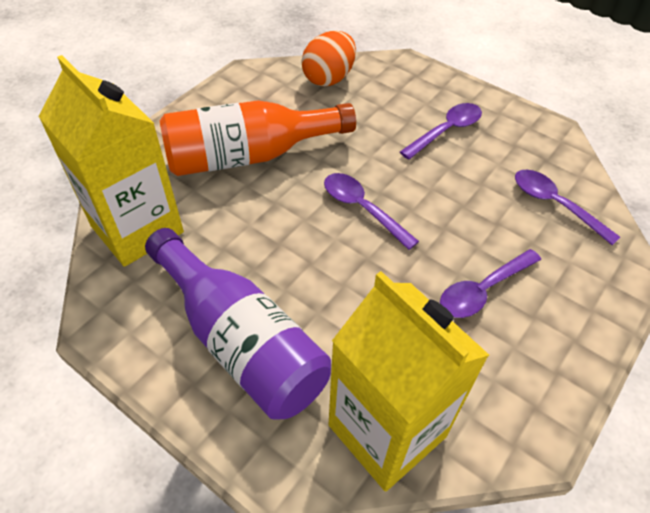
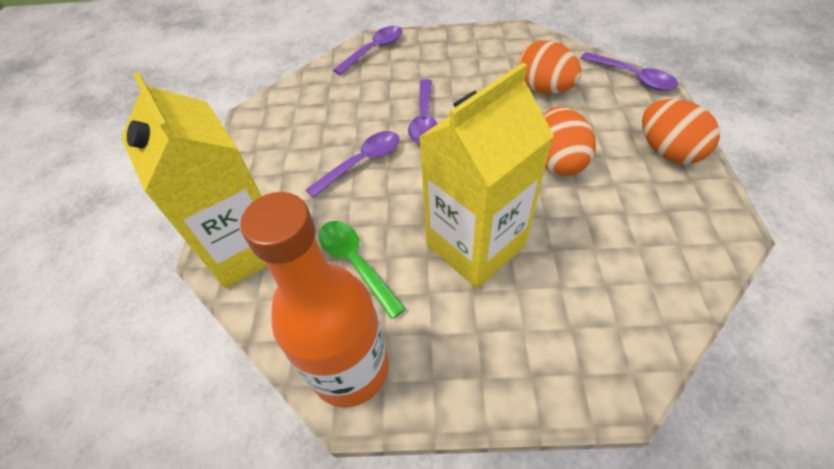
green spoon: none = 0 -> [319,221,406,319] = 1
orange egg: [301,31,356,86] = 1 -> [518,40,581,94] [543,107,596,176] [642,99,720,164] = 3
purple bottle: [145,228,331,420] = 1 -> none = 0

